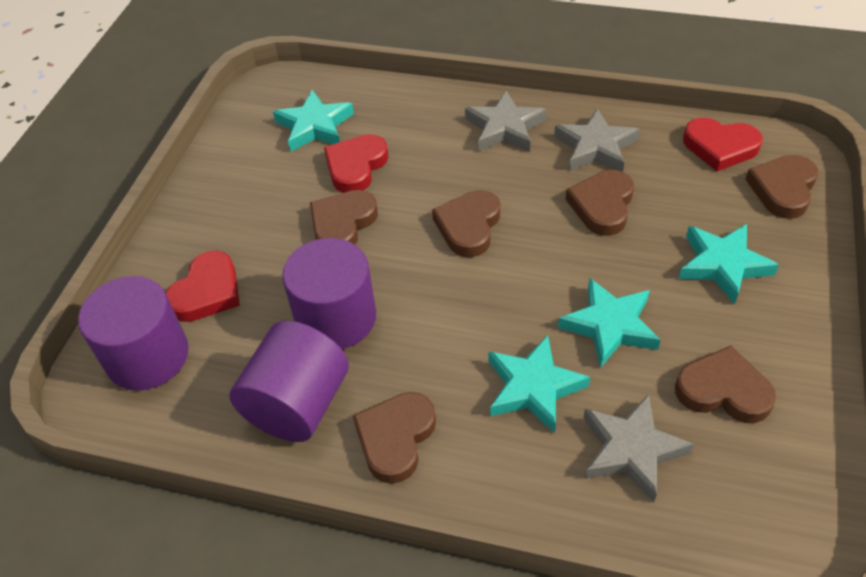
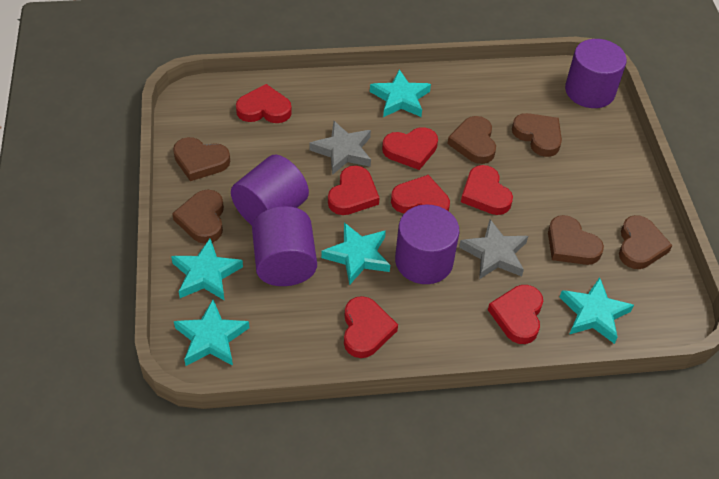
grey star: [465,91,546,152] [554,109,640,172] [583,394,694,502] = 3 -> [310,121,371,175] [459,219,528,279] = 2
purple cylinder: [78,276,189,391] [230,321,349,442] [282,238,376,349] = 3 -> [231,155,309,225] [252,206,317,286] [395,204,459,284] [565,39,627,108] = 4
red heart: [166,251,240,322] [324,134,389,193] [683,118,763,171] = 3 -> [236,84,292,123] [328,166,380,215] [344,296,398,358] [382,127,438,170] [391,175,450,213] [461,165,513,215] [488,285,543,344] = 7
turquoise star: [273,90,354,152] [488,335,590,433] [558,278,660,368] [679,224,779,305] = 4 -> [171,239,243,301] [174,300,249,366] [321,222,390,285] [370,69,431,117] [560,277,634,344] = 5

